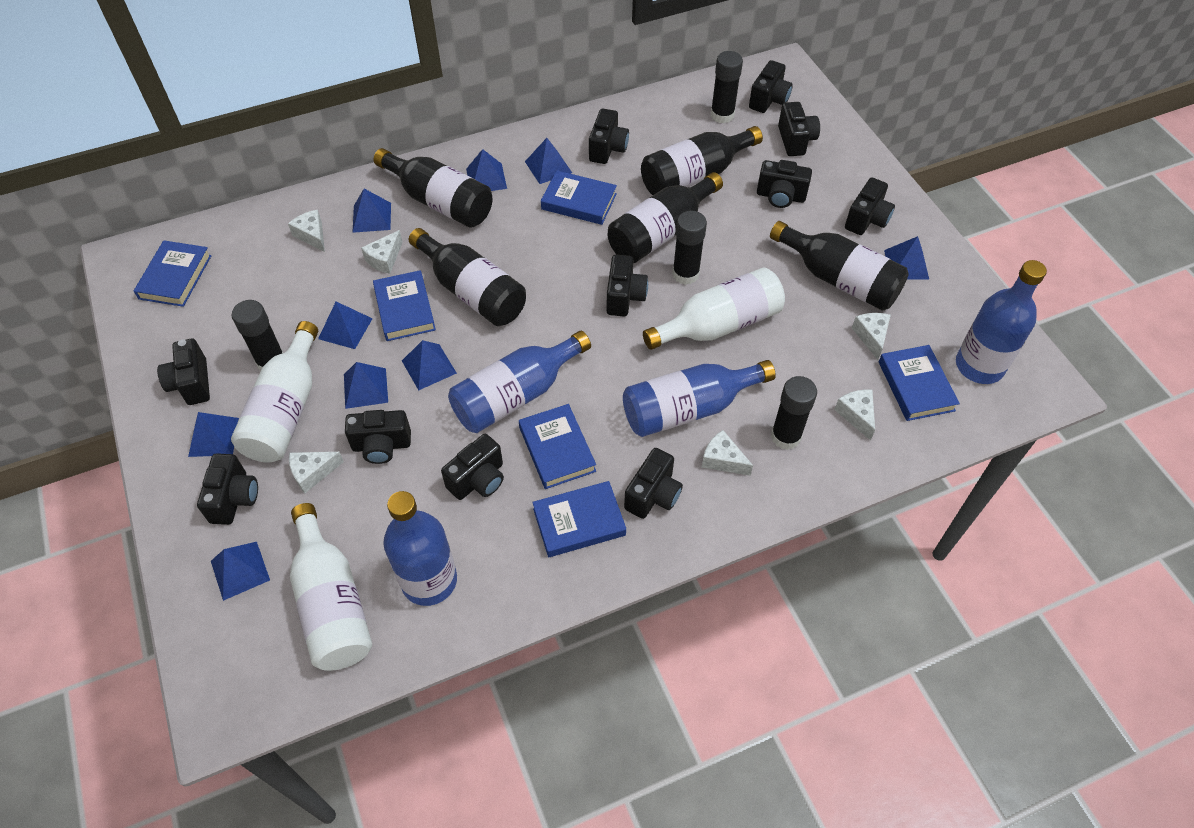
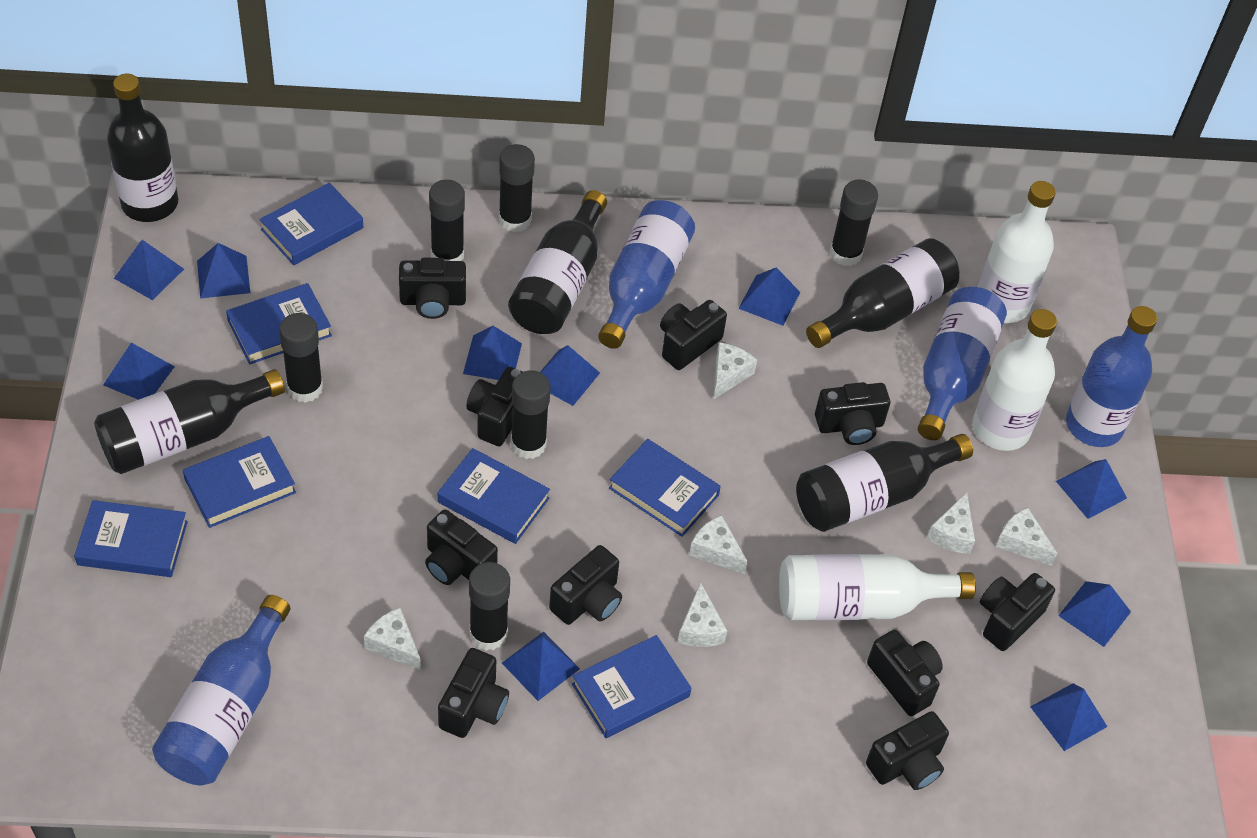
black camera: [157,338,210,405] [197,453,258,525] [345,410,411,464] [441,434,504,500] [589,109,629,164] [606,255,648,316] [624,448,683,519] [749,60,793,113] [757,160,812,208] [778,102,820,156] [845,178,895,235] = 11 -> [399,258,466,319] [425,509,498,585] [438,648,509,738] [466,367,522,446] [549,545,622,625] [660,300,727,370] [815,382,890,445] [866,711,949,790] [867,630,943,716] [980,573,1055,651] = 10
black glue stick: [232,300,283,371] [672,211,707,285] [711,51,743,123] [771,376,817,450] = 4 -> [279,313,323,403] [429,180,465,261] [469,562,510,651] [499,144,535,233] [511,370,551,459] [830,179,878,266] = 6
blue book: [134,240,212,307] [373,270,436,341] [519,404,596,489] [532,481,626,557] [541,170,617,225] [879,345,960,421] = 6 -> [74,500,188,577] [183,436,296,528] [226,283,332,364] [259,183,363,265] [438,448,550,544] [572,635,691,738] [609,439,721,537] = 7
blue pyramid: [188,412,239,457] [211,542,270,601] [318,302,373,349] [344,362,388,409] [352,189,391,233] [402,340,457,390] [466,149,507,191] [525,138,572,184] [884,236,929,280] = 9 -> [103,343,175,400] [114,240,184,300] [197,243,250,298] [463,326,522,380] [502,632,580,701] [540,345,600,406] [738,267,800,326] [1030,683,1107,751] [1056,459,1127,519] [1058,581,1131,647] = 10

